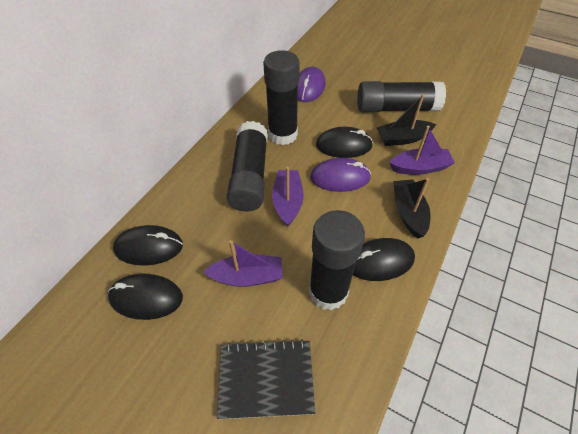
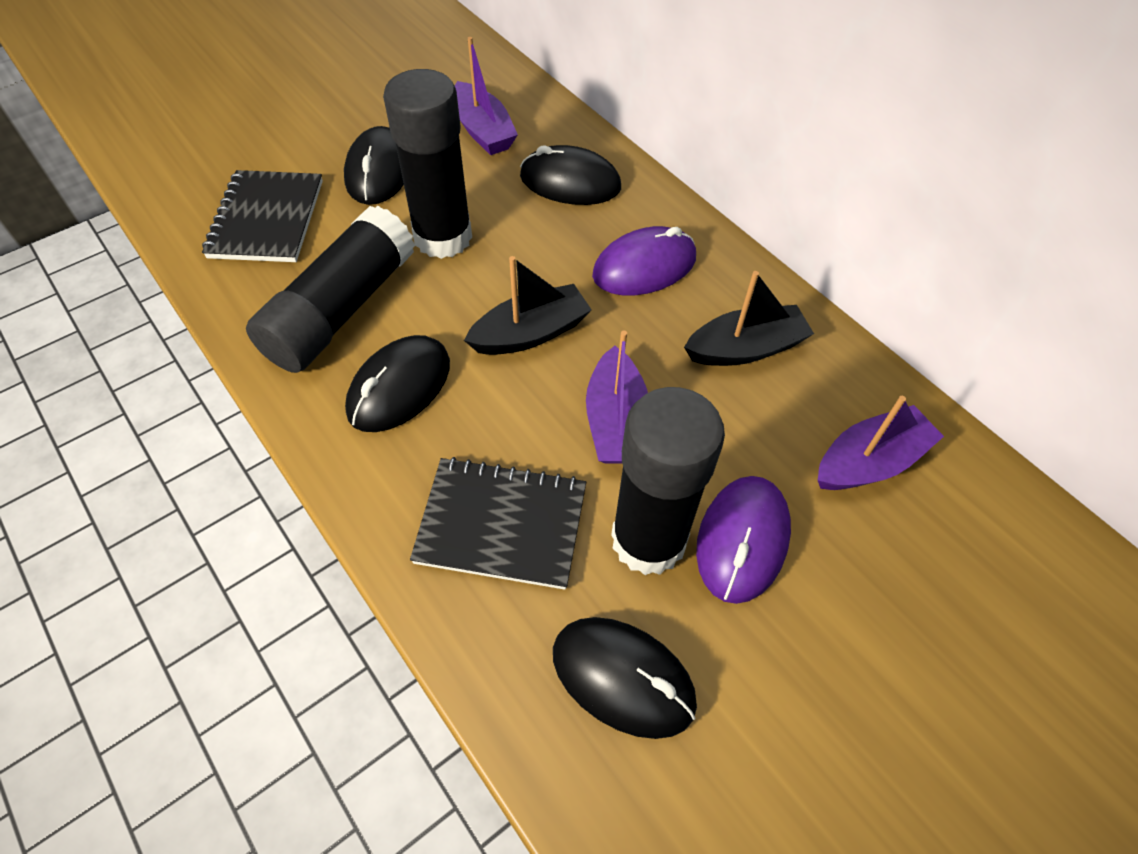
black glue stick: [227,121,268,211] [263,50,300,145] [309,210,365,310] [357,81,446,112] = 4 -> [246,206,415,373] [383,69,472,259] [611,387,725,575] = 3
black notebook: [217,339,315,419] = 1 -> [202,170,323,262] [410,457,586,590] = 2

